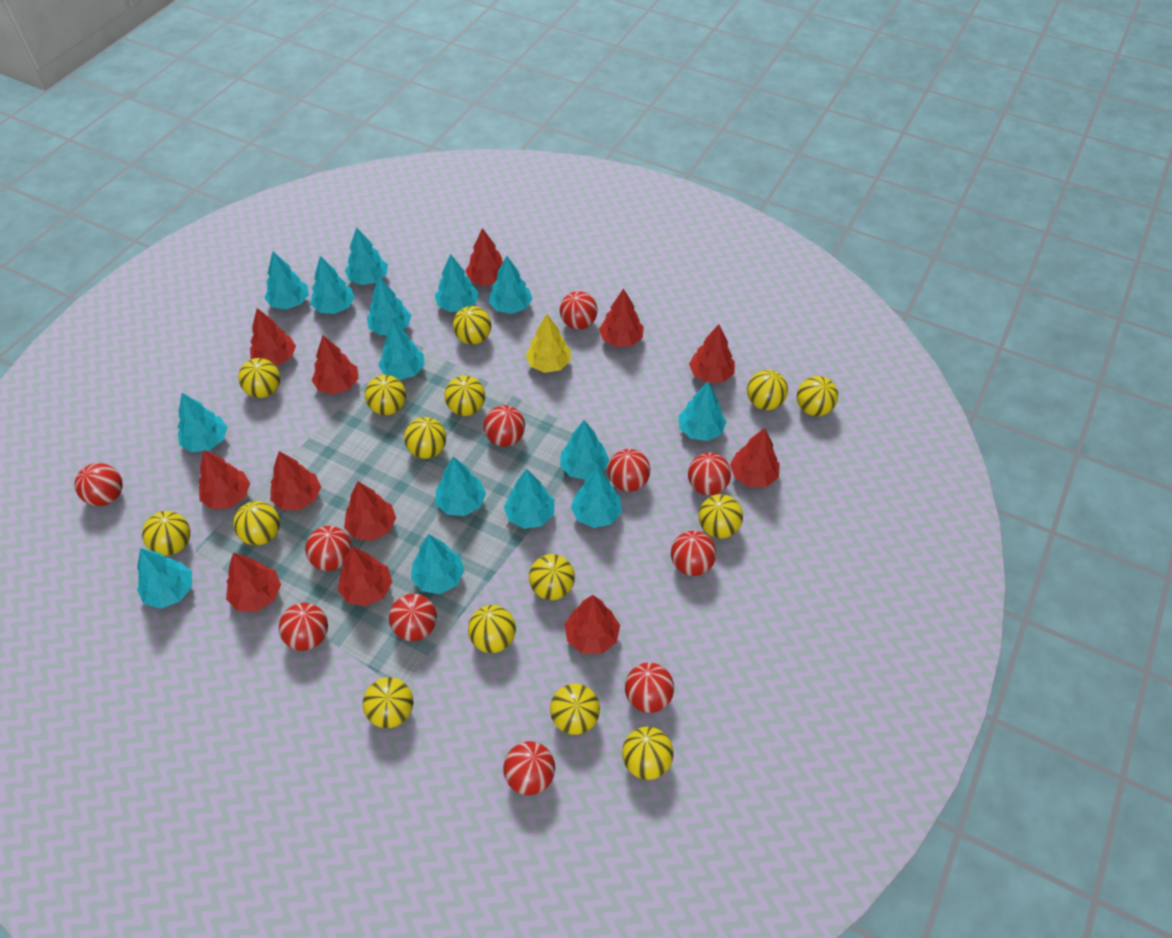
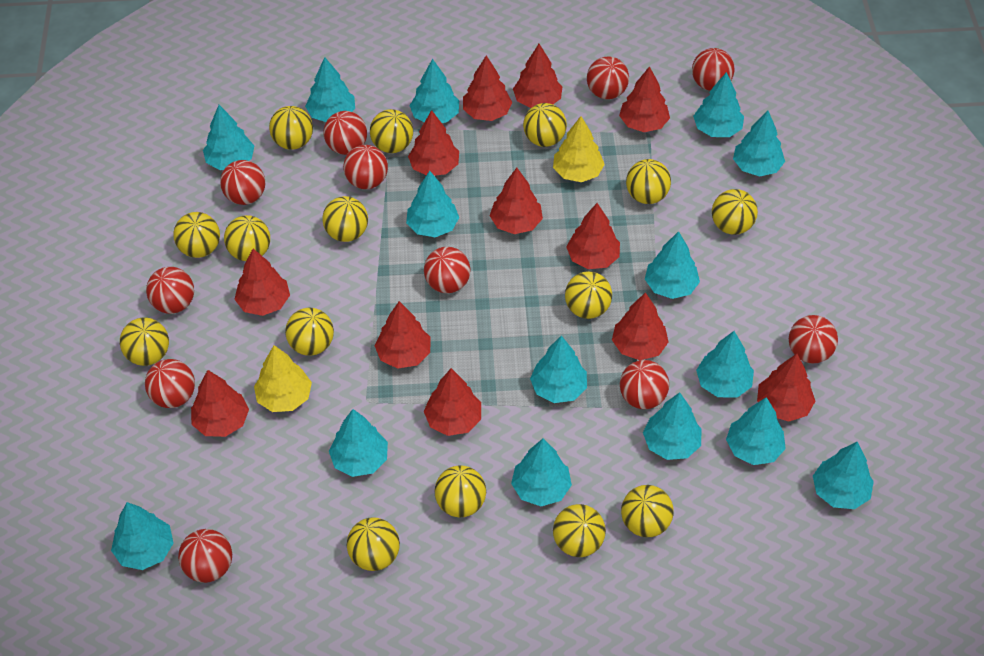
yellow tree: [525,314,571,373] = 1 -> [254,345,312,412] [553,116,605,182] = 2

